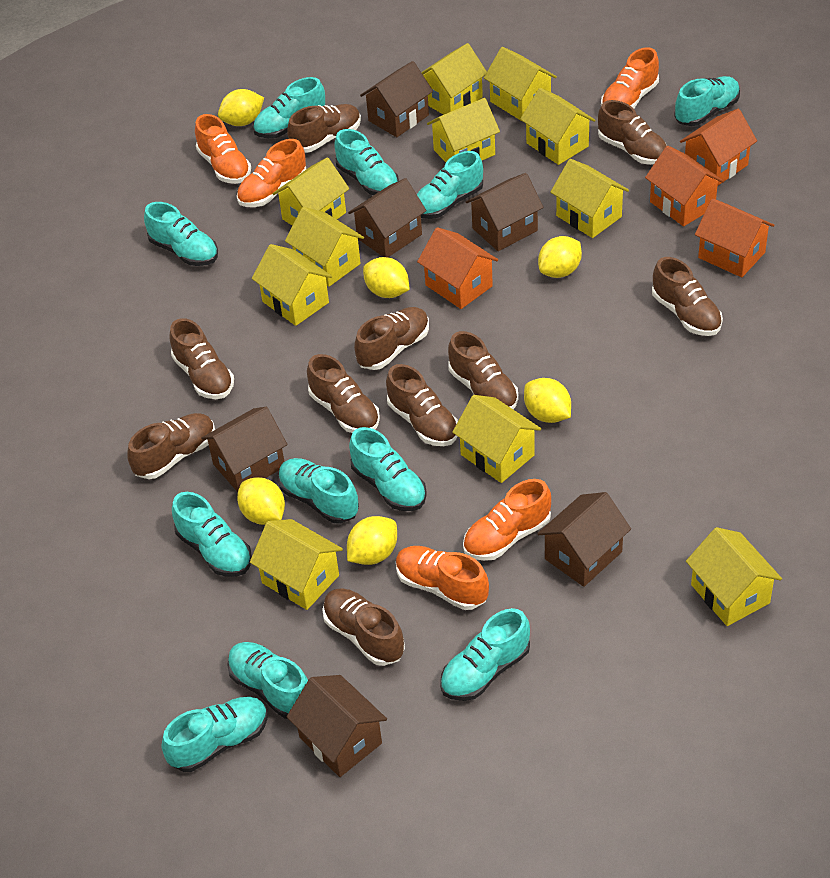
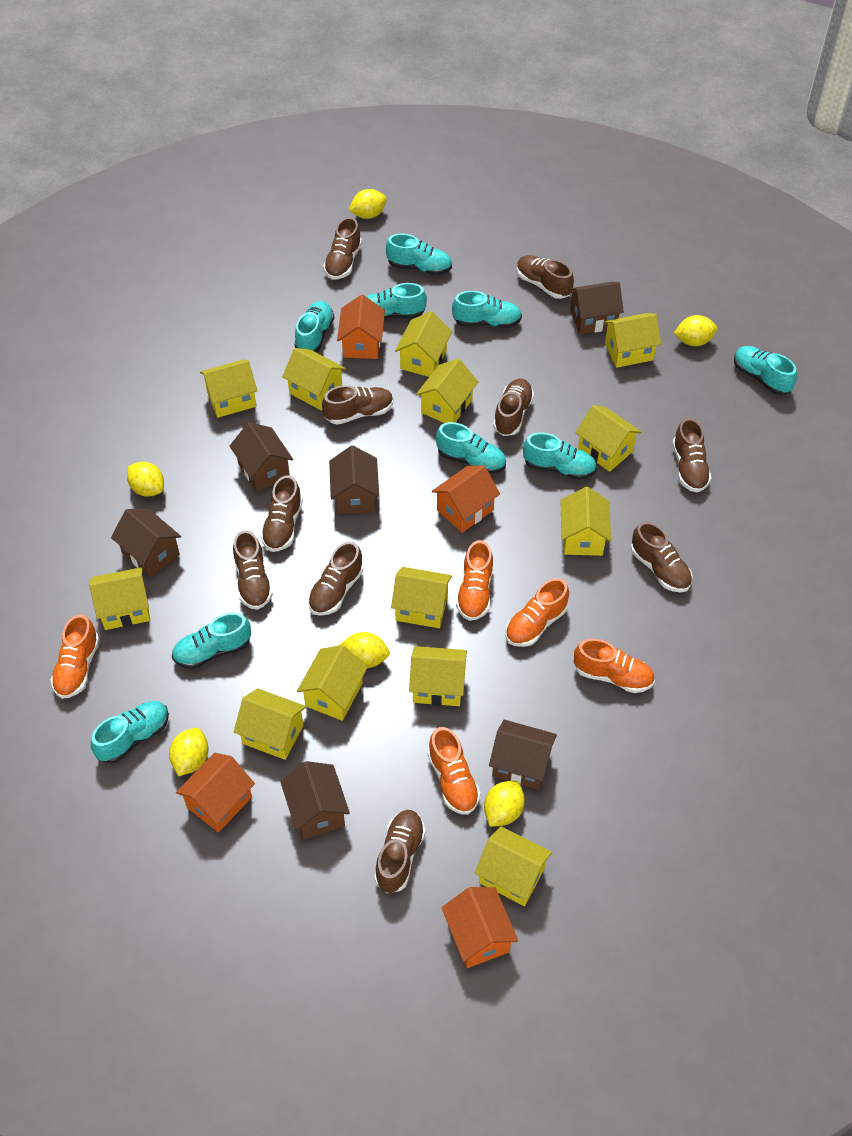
turquoise shoe: [144,202,218,266] [161,697,268,772] [172,492,252,577] [227,642,308,719] [253,77,325,138] [278,458,359,523] [334,129,399,195] [349,427,427,511] [417,151,483,219] [440,608,530,701] [674,76,740,126] = 11 -> [91,701,169,764] [172,612,251,669] [294,301,334,353] [366,283,427,319] [386,233,452,275] [436,422,506,474] [452,291,522,328] [523,432,597,480] [734,346,797,395] = 9
yellow house: [250,519,343,610] [252,244,332,326] [272,157,349,226] [285,207,364,287] [421,43,487,115] [427,98,500,162] [452,395,541,483] [484,47,557,120] [520,88,595,165] [550,159,629,238] [686,527,782,626] = 11 -> [89,567,150,630] [200,359,257,418] [234,688,306,760] [282,348,346,411] [297,645,368,721] [391,567,452,628] [395,311,452,377] [409,646,467,706] [416,359,478,423] [475,826,552,906] [560,487,611,556] [575,405,642,472] [604,313,661,368] = 13

